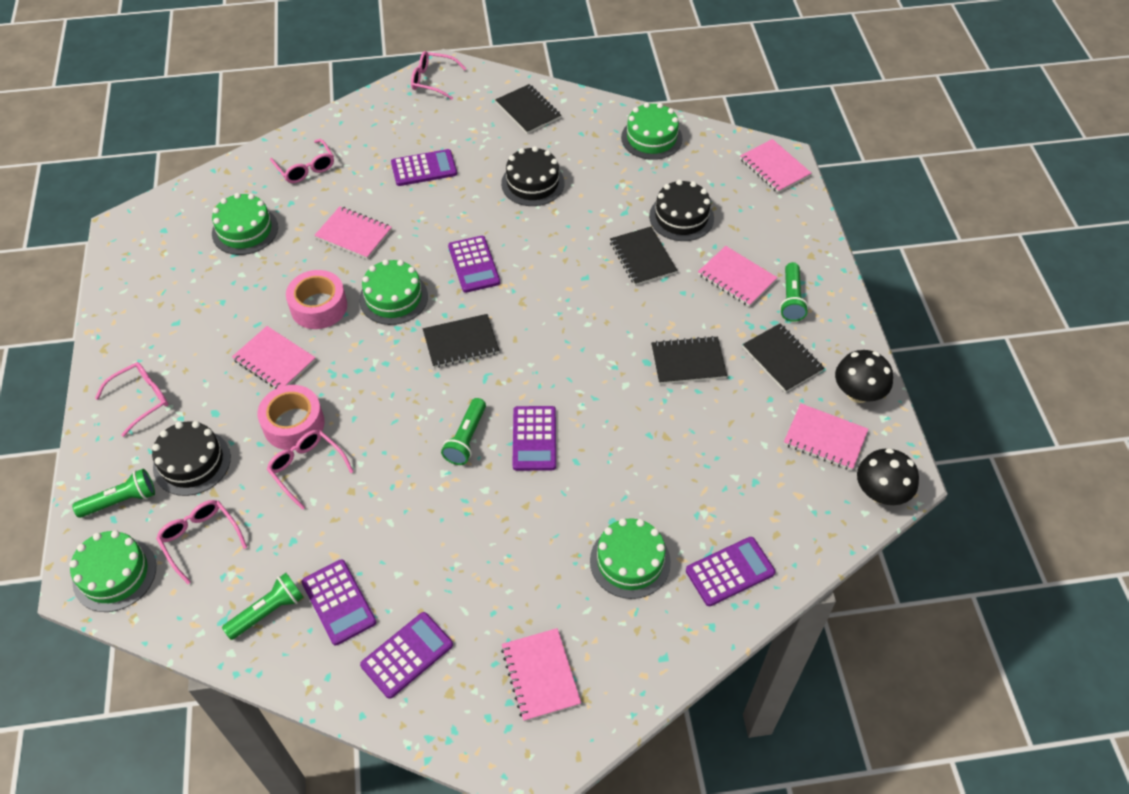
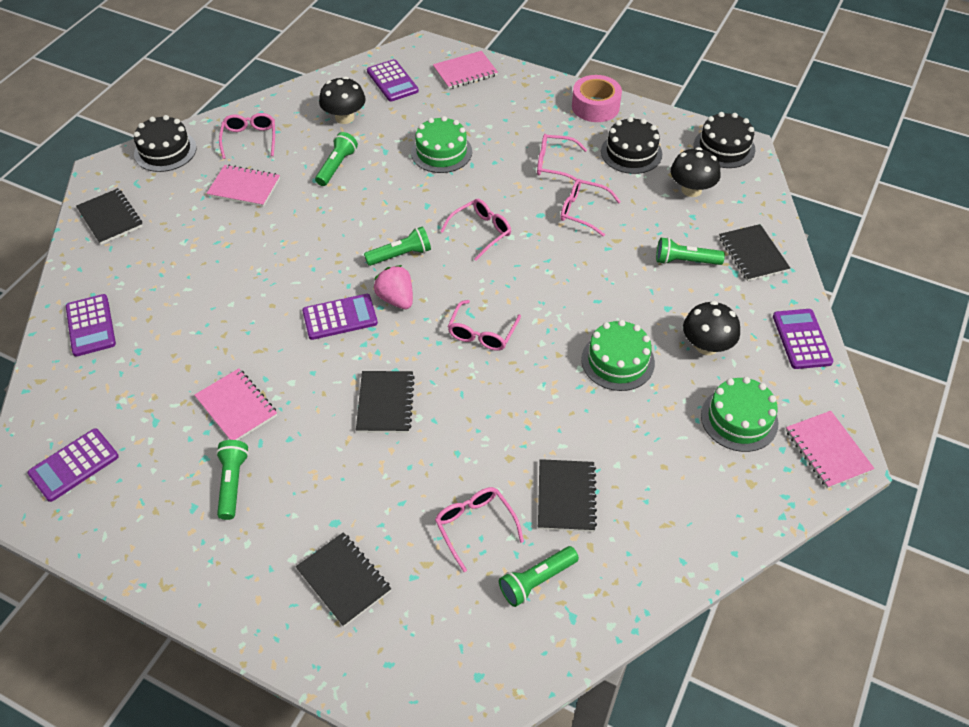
black mushroom: [835,350,893,403] [857,448,919,505] = 2 -> [319,76,366,124] [671,147,720,197] [683,301,740,355] = 3
green cake: [70,530,156,612] [212,193,278,255] [359,259,428,325] [590,518,671,599] [621,102,683,160] = 5 -> [411,116,472,173] [581,320,655,391] [701,377,778,452] = 3
green flashlight: [72,469,155,518] [222,573,303,640] [441,398,486,465] [780,262,808,322] = 4 -> [216,440,249,520] [315,132,358,186] [364,226,431,266] [499,546,579,607] [656,237,725,265] = 5
pink glasses: [95,362,168,437] [156,500,247,584] [267,430,354,510] [270,139,334,183] [411,51,466,100] = 5 -> [219,113,275,159] [435,487,524,572] [440,199,511,261] [448,300,521,351] [537,134,587,181] [560,179,621,237] = 6
pink notebook: [232,326,316,389] [314,206,392,259] [501,628,581,722] [698,246,778,307] [740,139,812,193] [784,403,868,471] = 6 -> [194,368,277,440] [207,164,280,207] [433,51,498,89] [786,411,875,489] = 4
pink strawberry: none = 0 -> [374,265,413,309] = 1
pink tape: [257,385,325,450] [286,270,347,329] = 2 -> [572,75,622,122] = 1
purple calculator: [302,559,376,645] [360,612,453,699] [391,149,457,186] [448,236,500,293] [512,406,556,471] [686,537,775,606] = 6 -> [28,428,119,502] [66,294,116,357] [302,294,378,340] [367,59,419,101] [773,309,833,369] = 5

